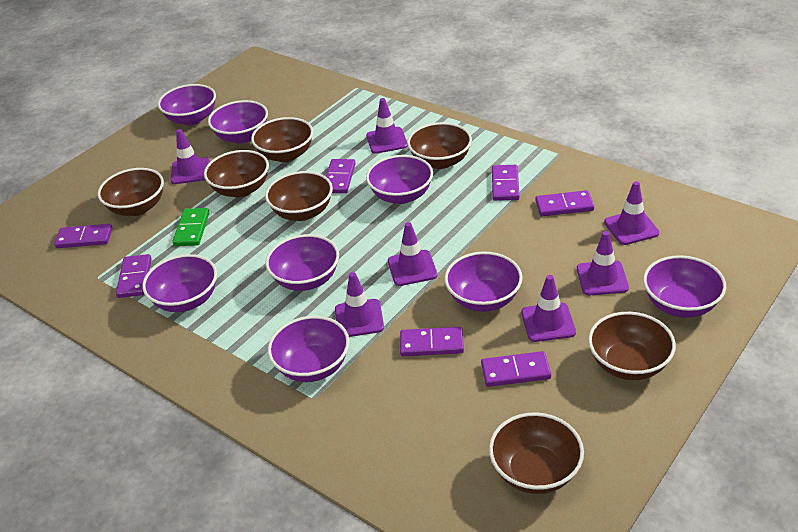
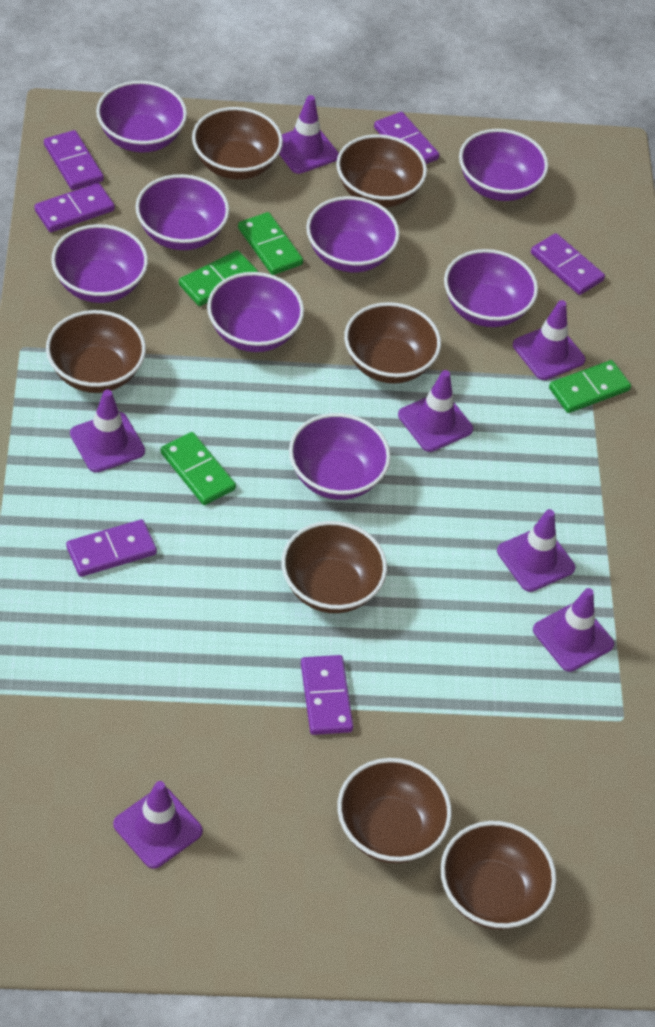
green domino: [172,208,210,246] = 1 -> [161,432,236,505] [179,250,258,306] [238,212,303,275] [549,360,631,413] = 4
purple domino: [54,224,113,248] [116,254,152,298] [326,159,356,193] [400,327,464,356] [481,351,551,387] [492,165,519,201] [535,190,594,216] = 7 -> [34,183,115,232] [44,130,104,190] [66,519,157,577] [301,655,353,735] [374,112,439,164] [531,233,605,295] = 6

